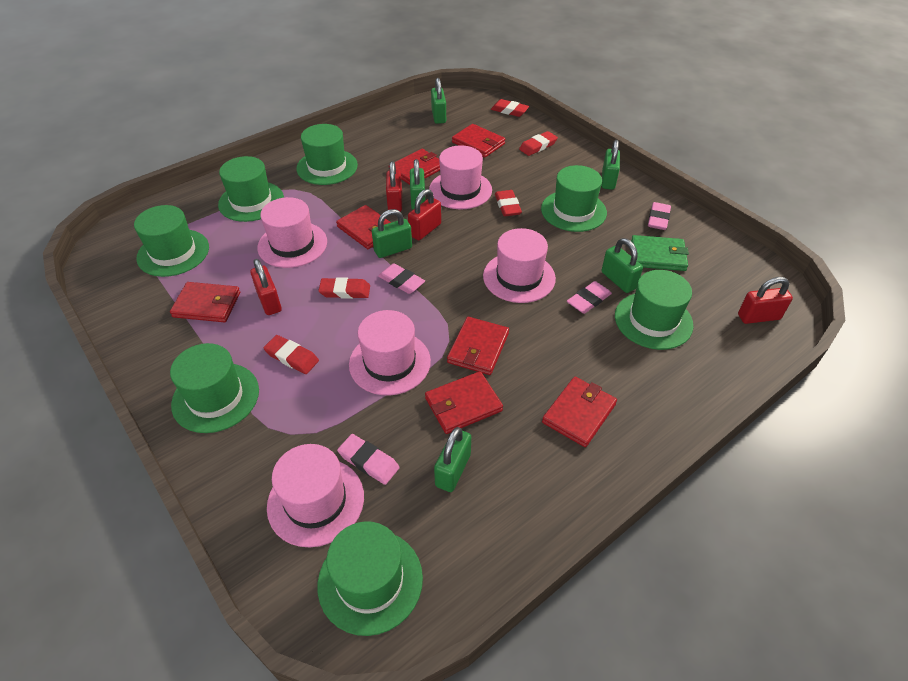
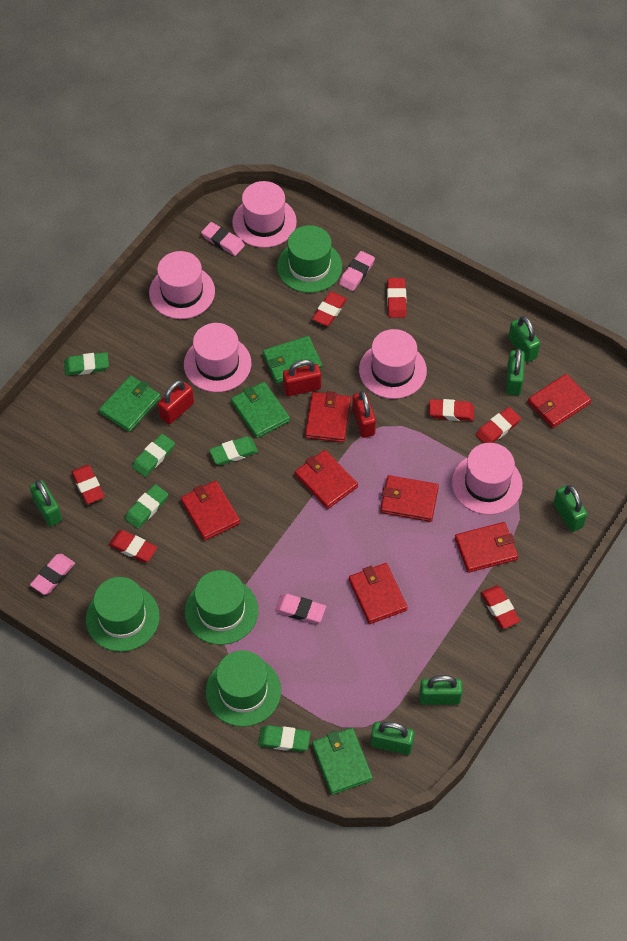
green eraser: none = 0 -> [64,352,109,376] [125,484,168,529] [132,434,175,477] [209,436,258,465] [258,725,310,752] = 5
green hat: [134,205,209,277] [170,343,259,433] [218,156,284,222] [296,124,358,185] [318,521,423,636] [541,165,607,232] [615,270,693,350] = 7 -> [86,577,160,652] [185,570,258,645] [206,650,281,727] [277,225,342,293] = 4
green wallet: [631,235,689,271] = 1 -> [99,376,161,432] [231,382,290,438] [263,336,322,384] [312,728,373,795] = 4
red eraser: [264,335,319,374] [318,277,370,299] [491,99,529,117] [495,190,522,216] [519,131,558,156] = 5 -> [71,465,105,504] [109,530,157,562] [312,292,347,326] [387,278,406,318] [429,399,474,421] [476,407,521,443] [481,585,520,629] = 7
red padlock: [250,259,282,315] [386,161,402,212] [408,189,441,240] [738,277,793,324] = 4 -> [158,380,194,424] [283,360,321,396] [352,391,376,438] = 3

